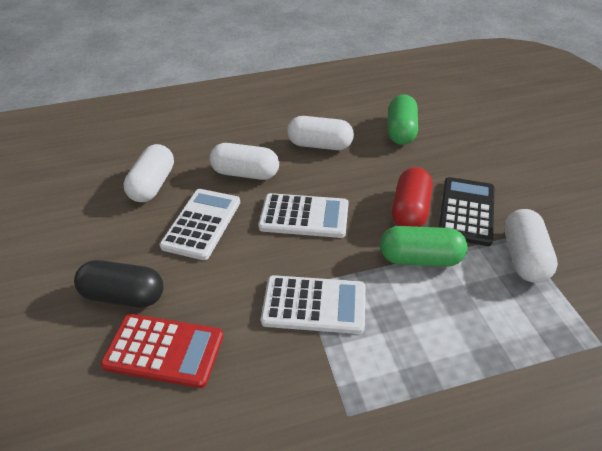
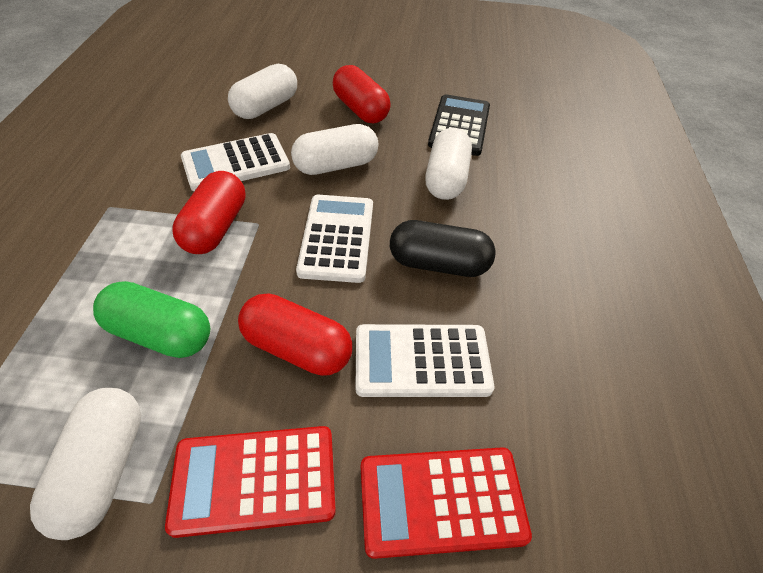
green capsule: [380,226,468,267] [388,94,418,145] = 2 -> [93,281,210,358] = 1
red calculator: [101,314,224,388] = 1 -> [165,426,336,538] [361,447,532,559] = 2
red capsule: [392,167,433,227] = 1 -> [172,171,246,254] [238,293,352,376] [333,65,391,123] = 3

